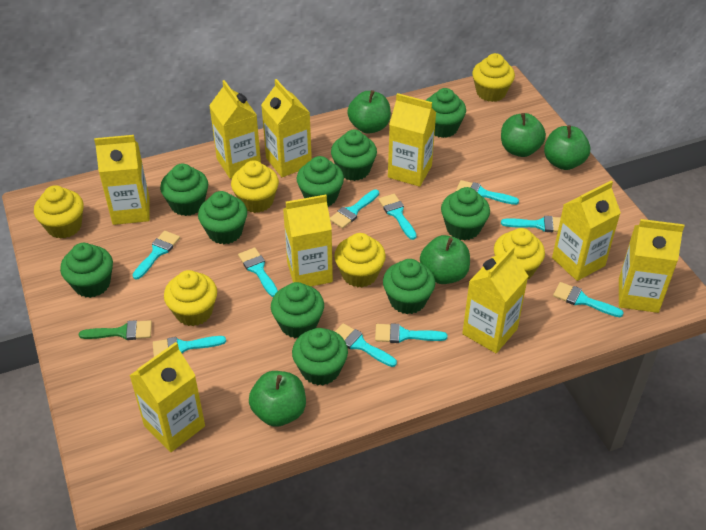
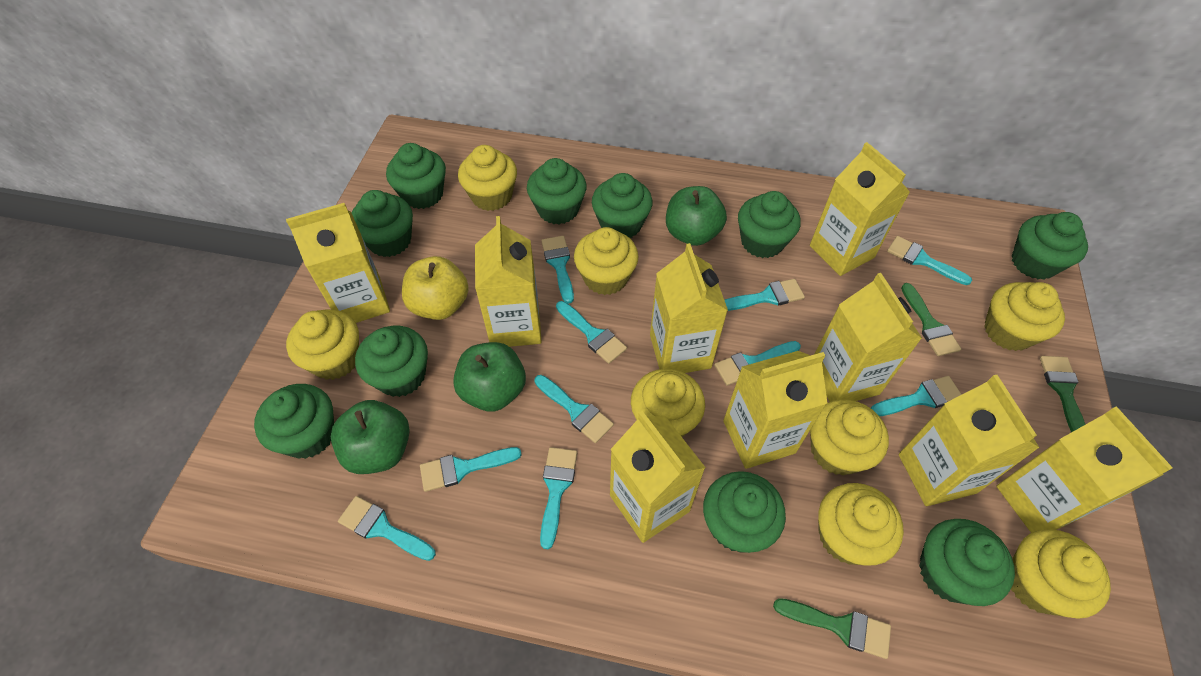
green apple: [249,371,306,427] [347,90,391,134] [420,235,470,284] [501,113,546,157] [544,125,590,170] = 5 -> [331,400,410,474] [453,342,526,412] [666,186,727,246] = 3
green brush: [79,320,152,340] = 1 -> [773,598,891,659] [901,283,961,356] [1040,356,1085,432] = 3
yellow apple: none = 0 -> [402,256,469,320] = 1
yellow cupcake: [34,185,84,239] [164,270,217,326] [231,160,279,213] [334,233,386,288] [472,53,515,102] [494,228,545,279] = 6 -> [286,309,359,380] [458,145,517,211] [574,227,639,295] [631,369,705,437] [810,399,889,476] [818,483,904,566] [984,282,1065,351] [1011,529,1111,619] = 8

